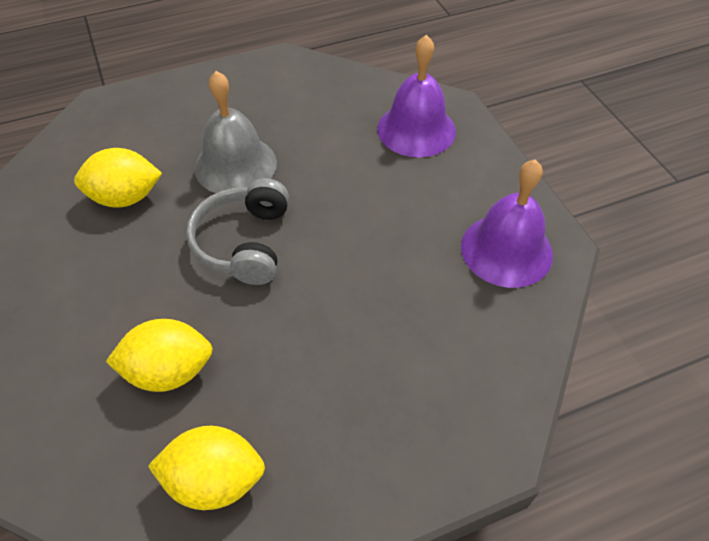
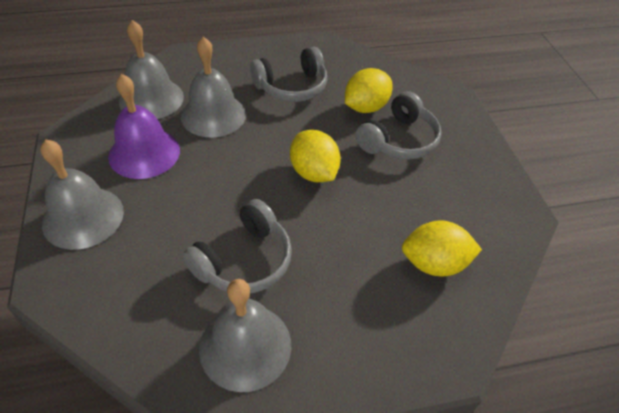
grey bell: [194,71,277,193] = 1 -> [40,139,124,250] [119,20,184,119] [181,37,246,138] [199,279,291,392] = 4
grey headphones: [186,178,289,285] = 1 -> [182,199,292,293] [250,47,327,102] [355,91,442,160] = 3
purple bell: [377,35,456,158] [461,159,553,288] = 2 -> [108,74,180,179] = 1

